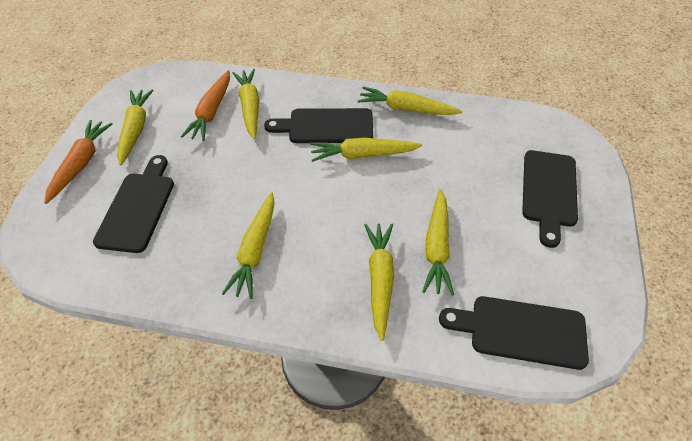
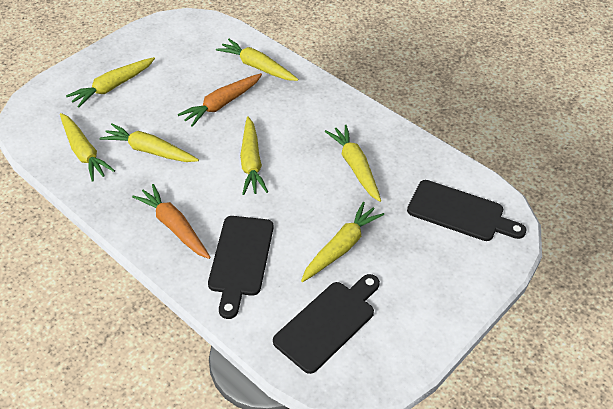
black cutting board: [93,155,174,253] [264,108,373,143] [439,296,589,370] [522,150,578,248] = 4 -> [208,216,273,319] [273,274,380,374] [407,180,526,241] = 3

